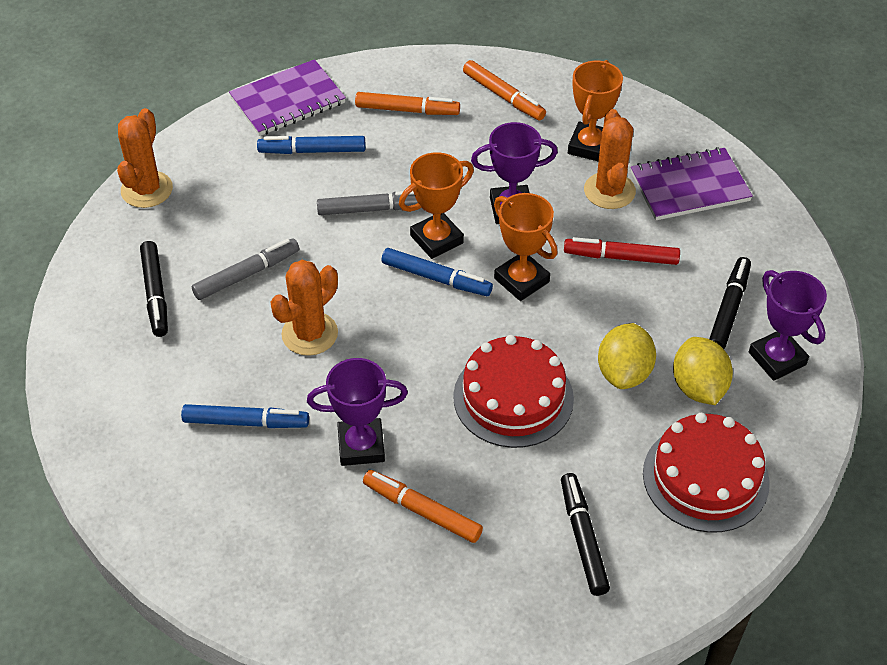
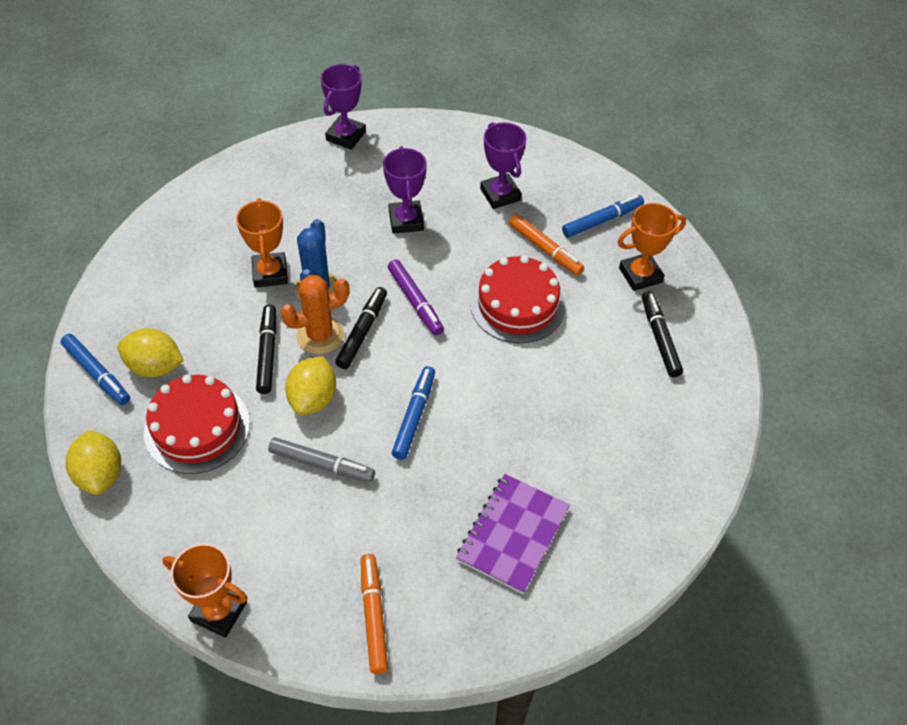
blue cactus: none = 0 -> [294,219,338,301] = 1
grey marker: [192,238,299,300] [317,191,418,215] = 2 -> [268,437,375,482] = 1
orange cactus: [117,108,173,208] [270,260,338,356] [584,109,636,209] = 3 -> [280,275,350,354] = 1
orange marker: [355,92,460,115] [363,470,483,543] [463,60,546,121] = 3 -> [361,554,388,674] [509,214,584,276] = 2
purple marker: none = 0 -> [388,259,444,335] = 1
purple notebook: [229,59,346,136] [631,147,753,220] = 2 -> [456,474,570,594] = 1
red marker: [564,237,680,265] = 1 -> none = 0
yellow lemon: [598,323,656,389] [673,337,733,405] = 2 -> [66,430,121,495] [117,328,184,377] [285,356,336,415] = 3

